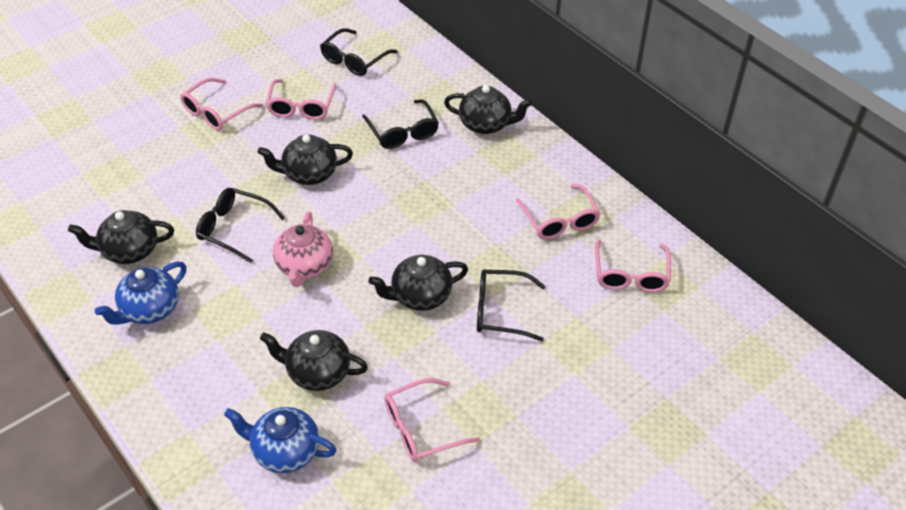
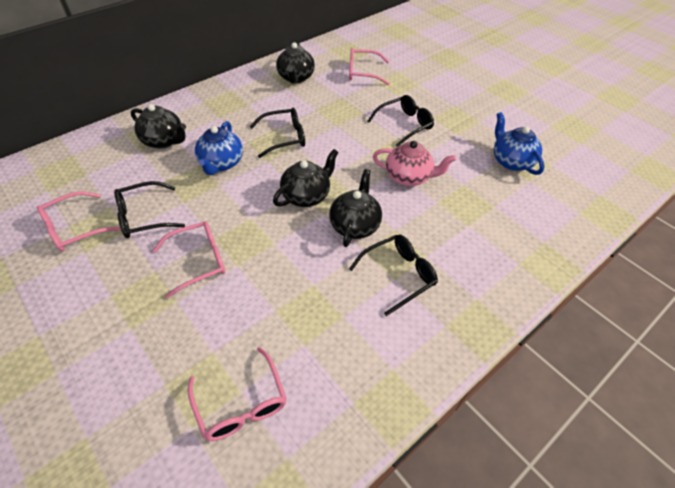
black teapot: [68,210,174,264] [258,134,353,185] [260,330,368,391] [369,255,468,311] [444,85,532,134] = 5 -> [131,104,186,149] [273,149,339,207] [276,42,315,84] [329,169,382,247] = 4
pink glasses: [180,78,263,130] [266,79,337,120] [384,378,480,462] [515,184,601,239] [595,239,671,293] = 5 -> [37,191,121,252] [153,221,226,298] [188,347,287,441] [349,48,390,85] = 4

